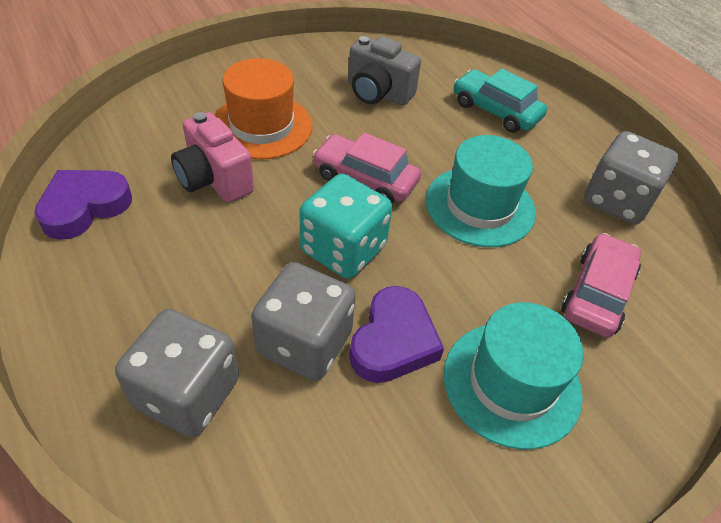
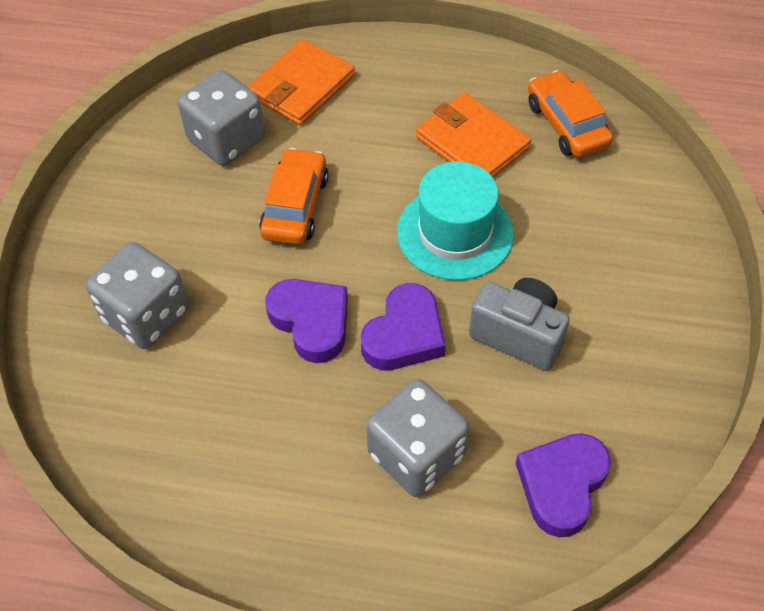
orange car: none = 0 -> [259,148,329,245] [528,70,613,158] = 2
orange hat: [214,58,312,160] = 1 -> none = 0
orange wallet: none = 0 -> [248,39,355,126] [416,93,531,177] = 2
pink camera: [171,112,254,202] = 1 -> none = 0
pink car: [312,133,421,203] [561,233,641,337] = 2 -> none = 0
purple heart: [34,170,132,240] [349,286,444,383] = 2 -> [266,279,348,363] [361,283,446,370] [516,433,611,537] = 3
turquoise car: [454,68,547,133] = 1 -> none = 0
turquoise dice: [300,173,392,279] = 1 -> none = 0
turquoise hat: [426,135,536,247] [444,302,584,449] = 2 -> [397,162,514,280] = 1

